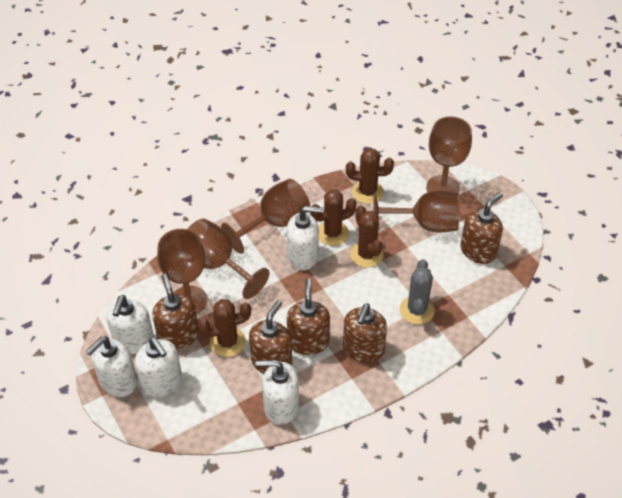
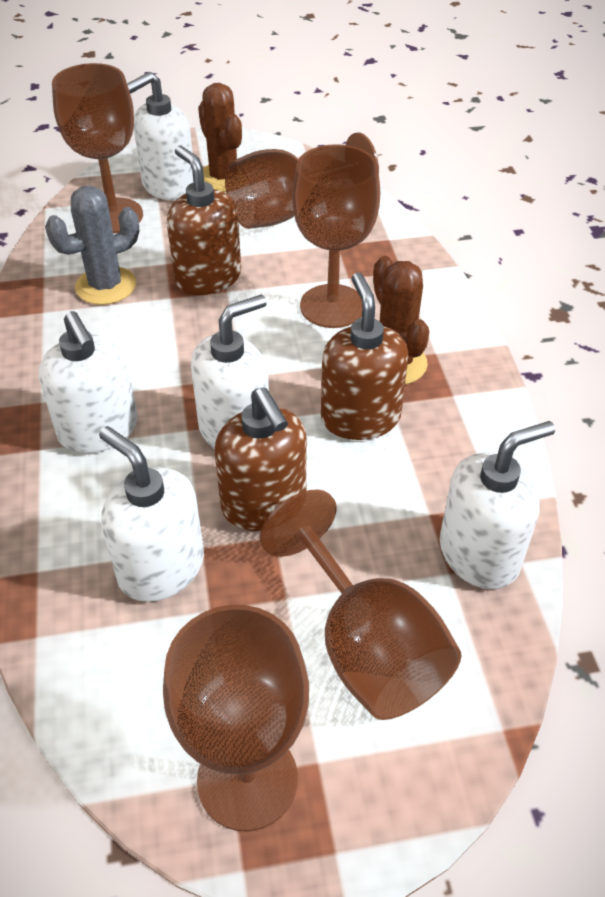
brown cactus: [198,299,251,357] [310,190,356,246] [346,148,394,204] [350,205,384,268] = 4 -> [198,83,242,192] [373,256,429,385] = 2
brown soap dispenser: [152,274,199,349] [249,300,292,374] [287,278,330,355] [343,303,387,363] [461,192,503,264] = 5 -> [167,146,241,295] [215,387,307,531] [321,273,409,440] = 3

